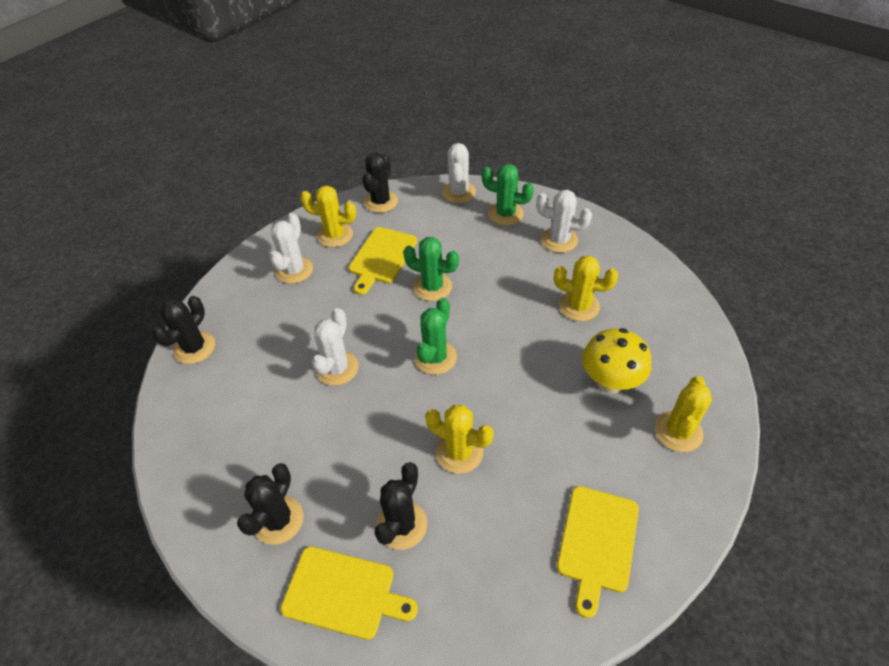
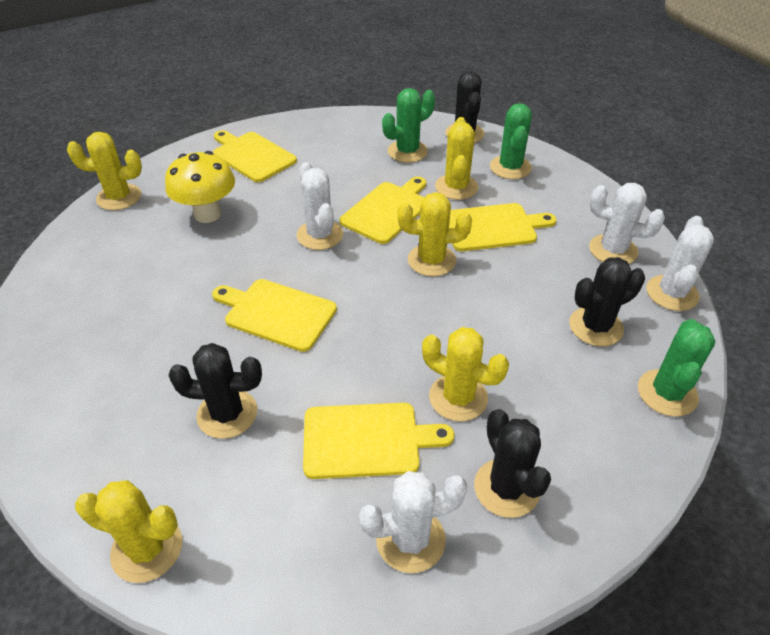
yellow cactus: [300,185,356,247] [425,405,494,474] [554,255,618,321] [655,376,712,452] = 4 -> [67,132,142,210] [75,480,182,583] [398,192,472,277] [422,327,509,421] [435,117,478,200] = 5
yellow cutting board: [281,546,418,640] [349,227,417,295] [557,486,639,618] = 3 -> [212,279,337,352] [213,130,297,182] [303,403,454,479] [339,177,426,244] [449,203,557,251] = 5

